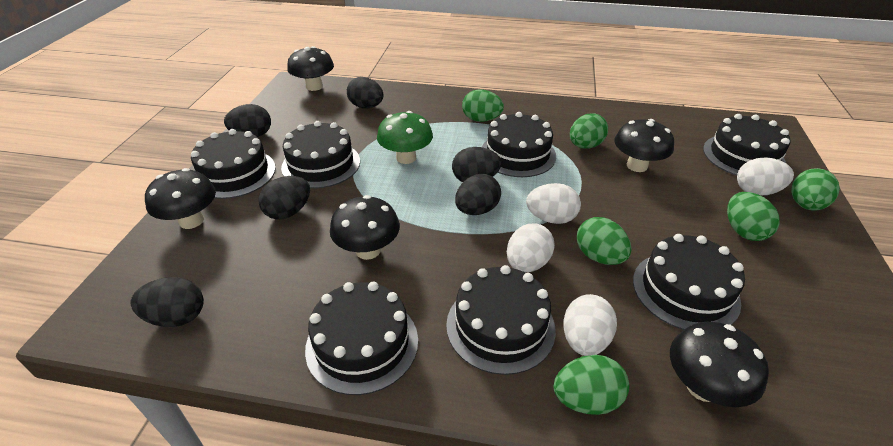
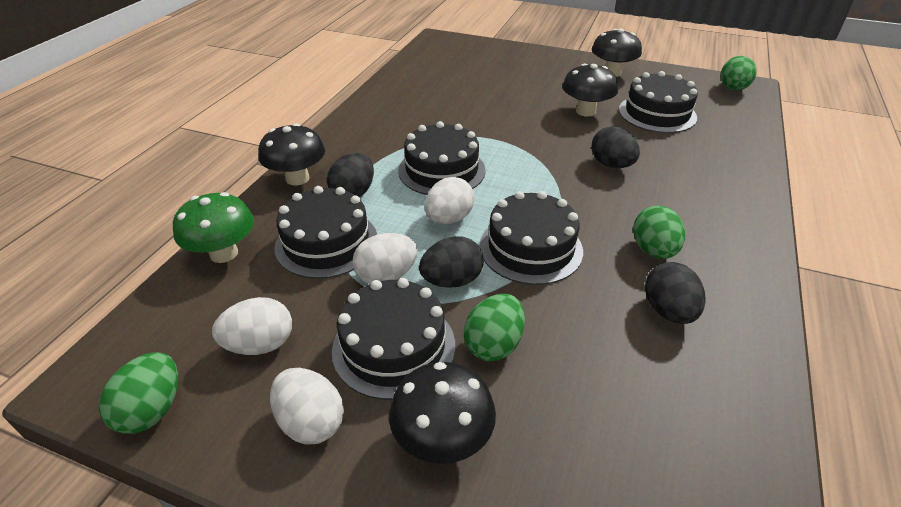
black cake: [191,129,276,199] [281,121,360,189] [305,282,418,395] [446,265,556,375] [482,112,556,177] [633,234,745,330] [703,114,791,176] = 7 -> [274,186,377,279] [332,278,455,400] [398,121,486,195] [480,191,583,285] [619,71,698,133] = 5
black egg: [130,277,204,327] [224,104,271,137] [258,176,310,220] [347,77,384,108] [452,147,501,182] [455,174,501,215] = 6 -> [327,153,374,197] [419,236,484,288] [591,126,640,168] [645,262,706,324] = 4
black mushroom: [145,168,216,229] [287,46,334,91] [330,195,400,260] [614,119,674,172] [670,322,769,407] = 5 -> [258,123,325,186] [389,362,496,464] [562,63,618,117] [592,28,642,77] = 4
green egg: [462,89,504,122] [554,355,629,415] [570,113,608,149] [577,217,631,265] [727,192,780,241] [791,168,840,210] = 6 -> [99,352,178,434] [464,294,525,361] [633,206,685,259] [721,56,757,90] = 4

